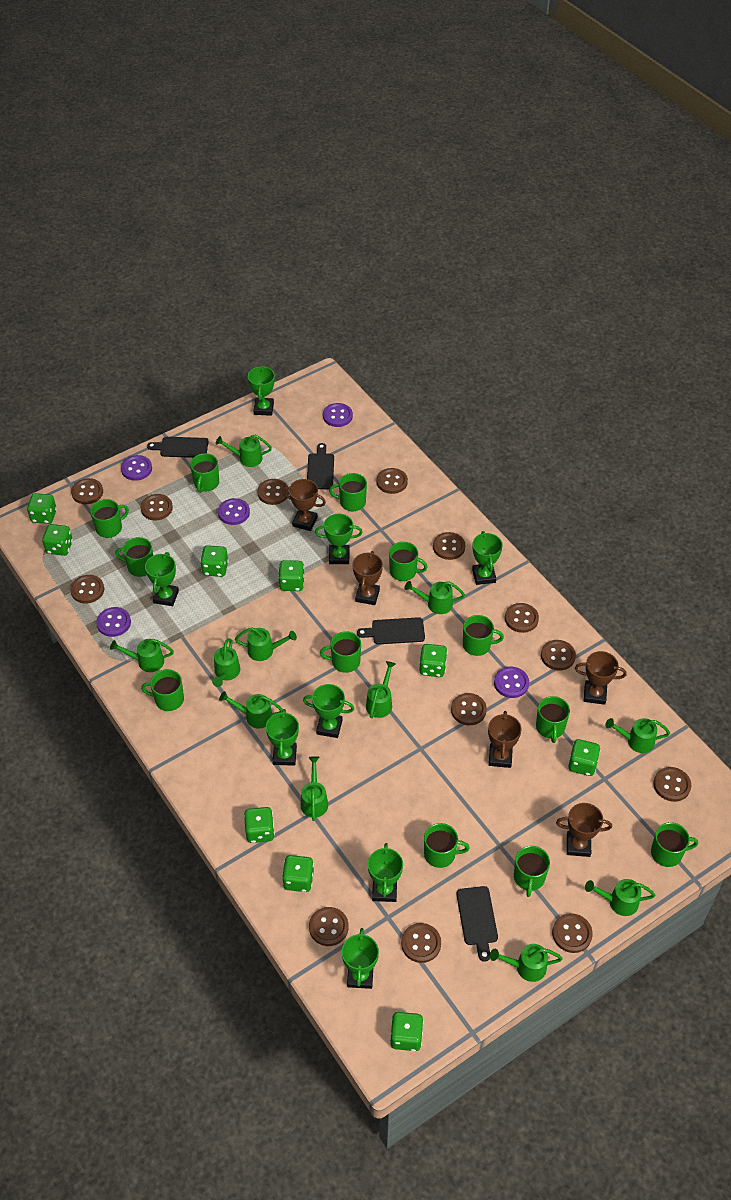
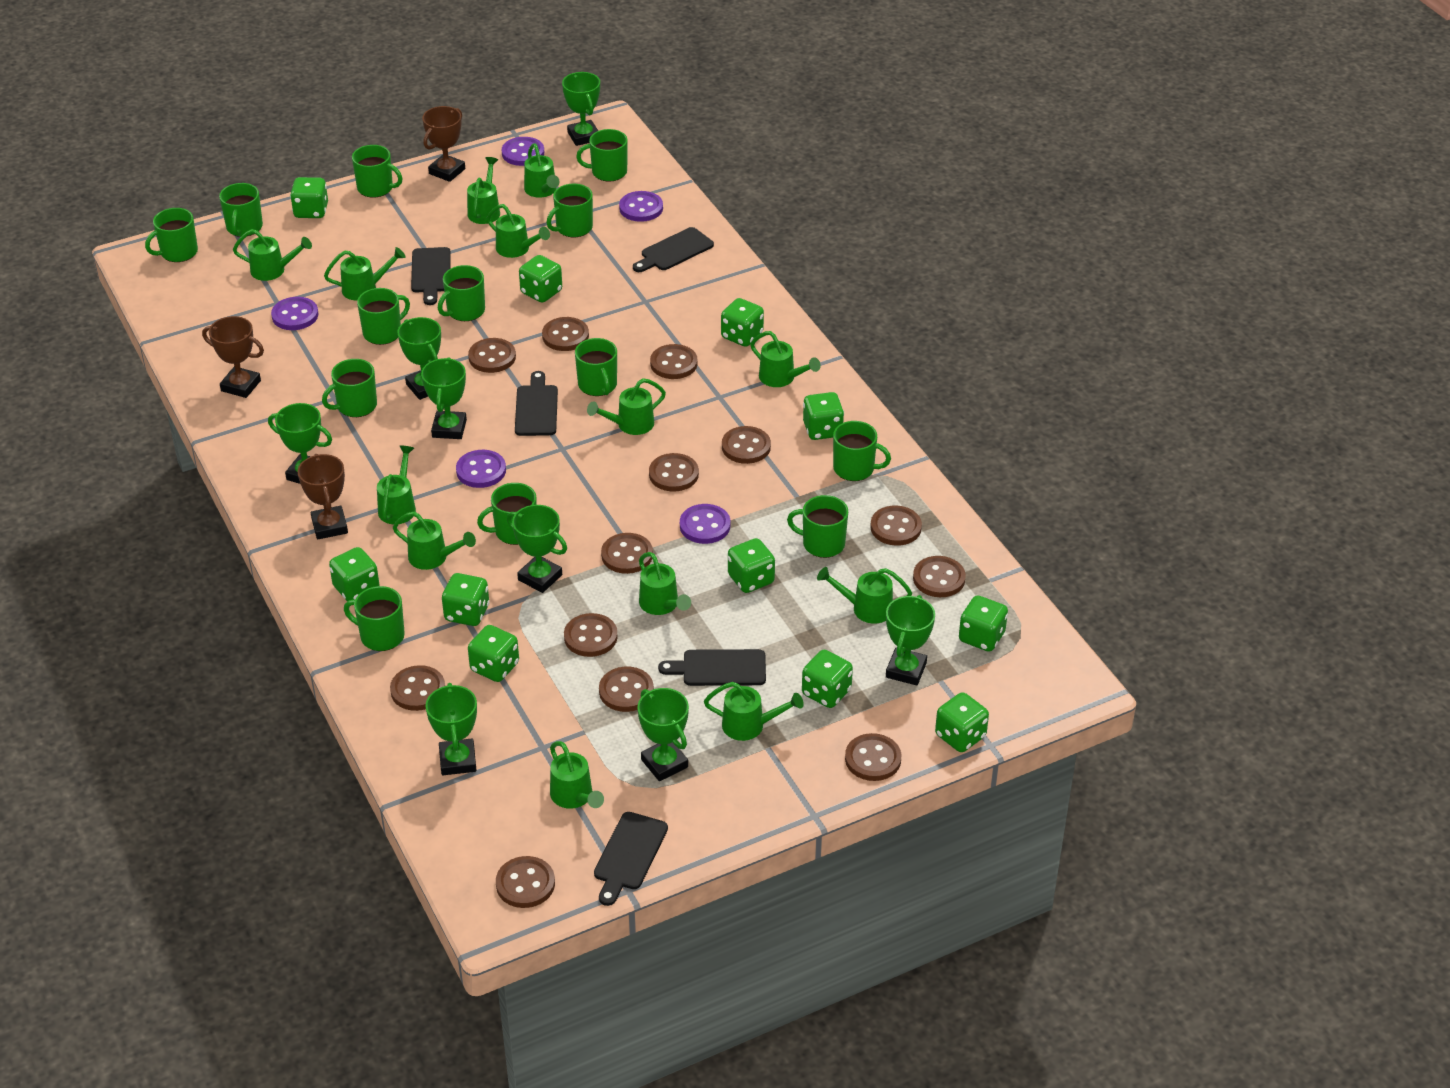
black cutting board: [147,437,208,458] [307,443,334,489] [357,617,425,644] [456,886,498,962] = 4 -> [411,247,451,305] [515,371,558,436] [594,812,668,906] [633,227,714,272] [658,649,766,686] = 5
brown trophy: [282,479,326,531] [352,551,383,605] [488,711,522,768] [556,803,612,857] [575,651,627,705] = 5 -> [202,316,264,398] [298,454,348,539] [422,106,465,182] = 3
green dice: [27,493,57,524] [42,524,73,556] [200,545,229,577] [244,807,275,843] [278,560,304,591] [282,855,314,892] [390,1012,424,1051] [419,644,447,677] [568,739,600,776] = 9 -> [290,177,328,218] [329,547,380,601] [442,573,489,626] [468,625,519,682] [519,255,562,303] [721,298,764,347] [728,538,775,593] [802,650,853,708] [803,392,844,440] [935,692,989,752] [959,595,1008,652] = 11
green mug: [90,499,129,538] [115,537,153,577] [141,669,184,711] [190,453,219,493] [320,631,361,673] [329,473,367,511] [389,542,428,581] [424,823,470,868] [463,615,504,656] [514,846,550,897] [536,696,570,743] [651,822,698,867] = 12 -> [145,208,198,262] [219,183,263,237] [322,359,377,417] [344,586,405,651] [352,145,403,198] [357,288,410,345] [438,265,485,321] [477,483,537,545] [547,184,593,237] [575,338,617,396] [576,129,628,181] [787,495,848,558] [833,421,891,481] = 13
green watering can: [110,639,174,672] [212,638,240,687] [216,435,272,467] [219,691,283,729] [235,627,297,661] [301,756,328,821] [366,661,396,718] [404,581,465,614] [490,944,563,982] [585,879,655,916] [605,718,670,753] = 11 -> [233,229,312,281] [324,247,405,301] [377,445,416,524] [393,512,476,570] [467,157,500,224] [487,204,550,258] [524,143,559,198] [550,741,604,809] [587,378,666,435] [639,552,691,615] [704,682,804,741] [750,331,821,387] [817,567,912,624] = 13

